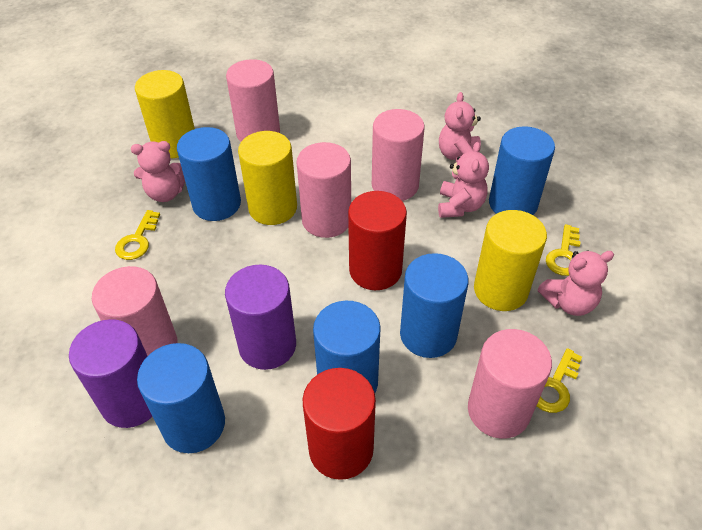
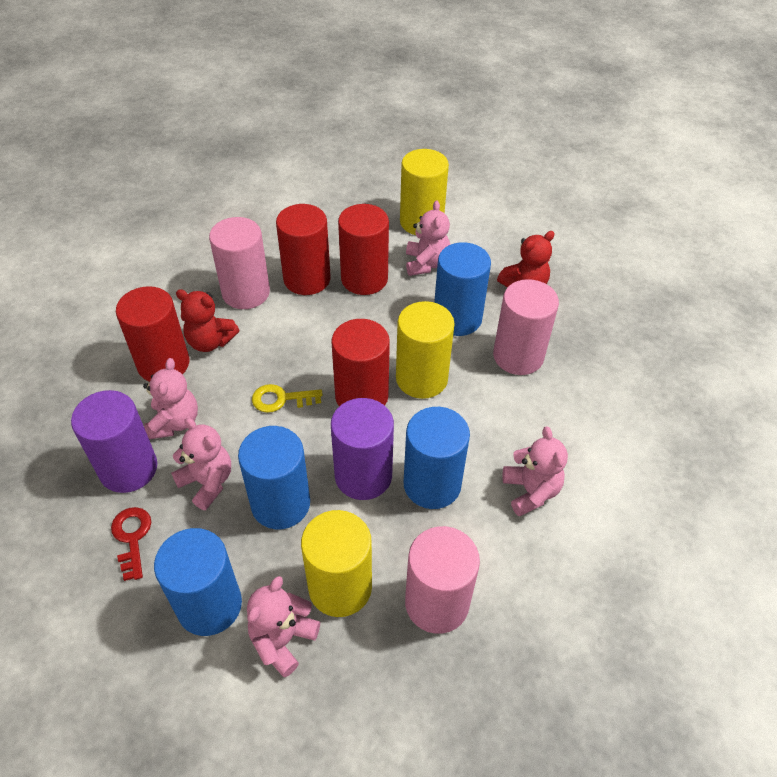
blue cylinder: [137,343,225,453] [177,127,241,221] [313,301,381,393] [400,253,469,358] [489,126,555,215] = 5 -> [154,528,242,636] [238,426,310,529] [404,407,470,509] [434,242,491,336] = 4
pink cylinder: [92,266,178,356] [226,59,280,142] [296,142,351,238] [372,109,425,201] [468,329,552,439] = 5 -> [209,217,270,309] [405,526,480,634] [493,279,559,375] = 3
pink teddy bear: [131,141,185,202] [438,142,489,218] [439,92,481,162] [538,251,614,316] = 4 -> [143,358,198,439] [171,417,231,510] [247,576,320,677] [406,201,450,276] [502,426,568,517] = 5
red cylinder: [303,368,376,480] [348,191,407,290] = 2 -> [116,286,189,382] [276,204,331,295] [332,319,390,406] [338,204,389,295] = 4
red key: none = 0 -> [111,507,151,581] = 1
red teddy bear: none = 0 -> [176,289,239,352] [497,231,555,287] = 2
yellow key: [115,210,160,260] [537,348,582,413] [546,224,581,276] = 3 -> [252,384,323,413] = 1

